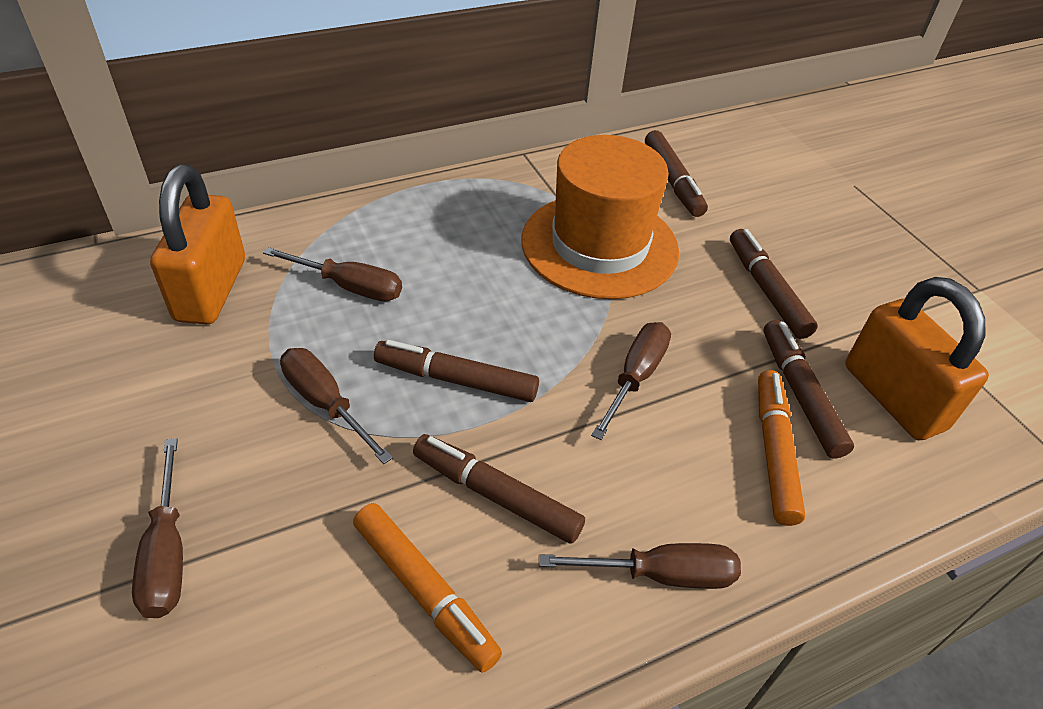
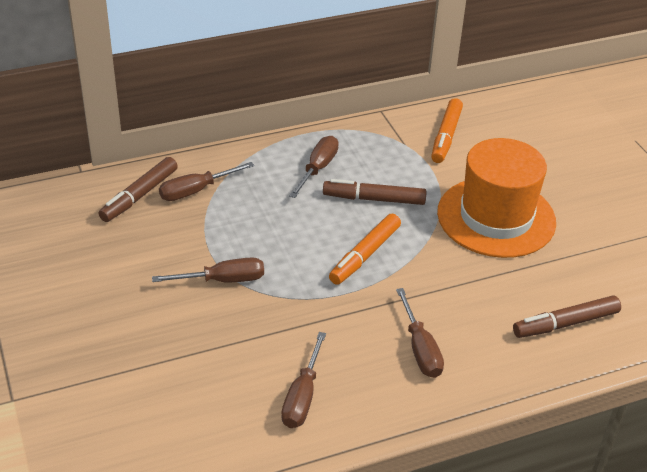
brown marker: [374,340,539,402] [413,434,585,544] [645,130,708,217] [730,229,818,339] [763,320,854,459] = 5 -> [99,157,178,222] [323,179,427,205] [513,295,621,338] = 3
orange padlock: [150,165,245,324] [845,277,989,440] = 2 -> none = 0

